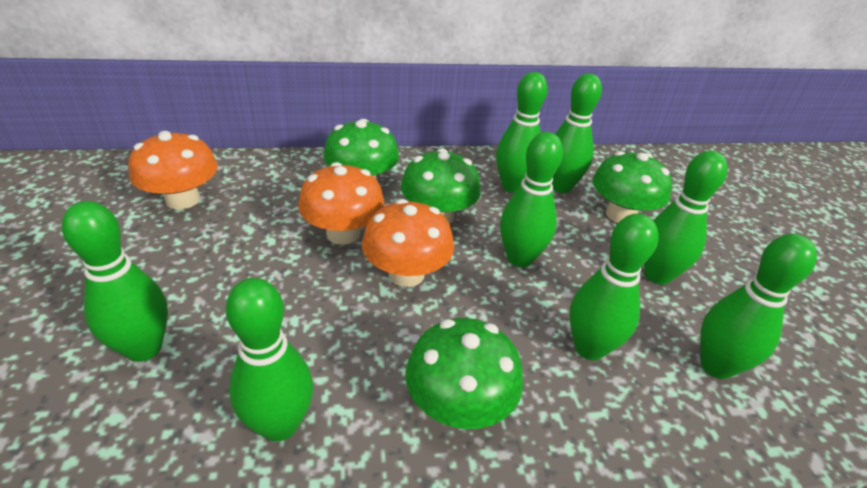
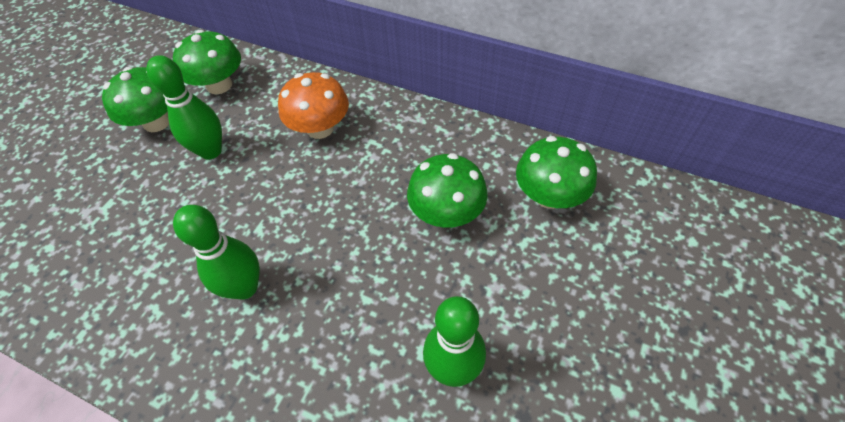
green bowling pin: [62,201,168,362] [226,278,313,442] [496,72,548,193] [500,132,563,267] [552,73,602,193] [569,213,658,360] [644,151,728,285] [700,234,817,379] = 8 -> [146,55,222,160] [173,205,260,300] [423,296,486,387] = 3
orange mushroom: [128,131,218,210] [298,162,385,245] [362,199,454,287] = 3 -> [278,72,349,139] = 1

